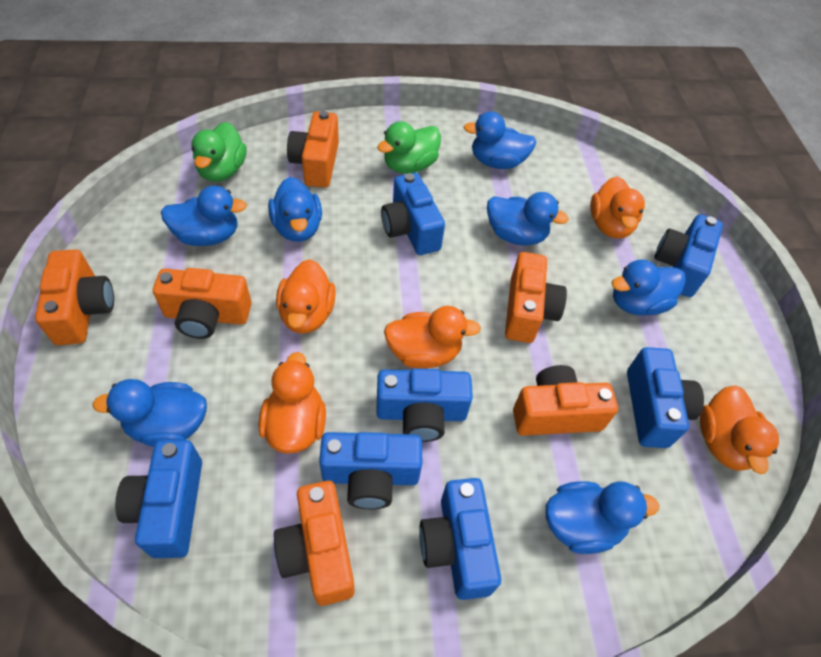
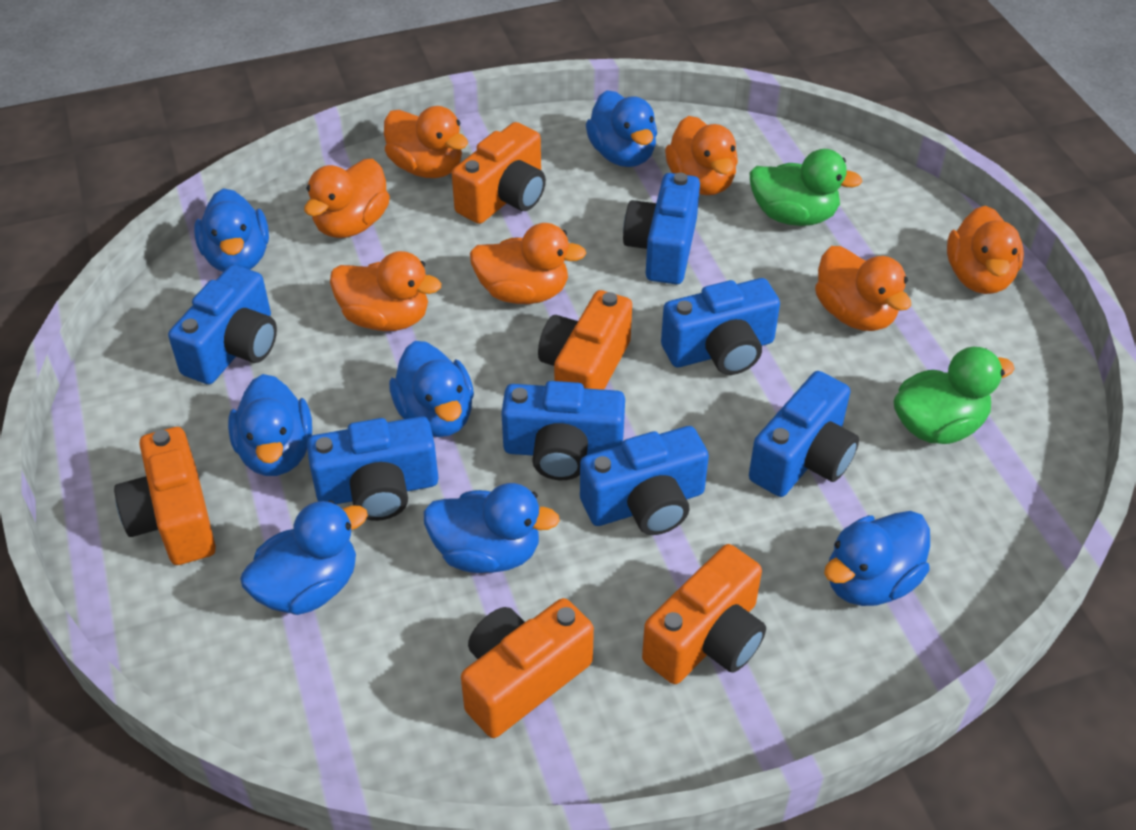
orange camera: [35,249,114,345] [153,268,252,339] [274,481,354,606] [287,111,339,188] [505,252,567,343] [513,365,618,436] = 6 -> [114,427,216,565] [452,122,546,224] [461,598,594,738] [538,290,632,390] [642,544,766,684] = 5
orange duck: [259,352,326,454] [276,259,336,334] [384,306,481,369] [590,176,645,238] [700,385,779,474] = 5 -> [304,159,390,238] [330,251,441,331] [384,106,468,178] [470,223,586,304] [665,116,738,195] [815,246,911,331] [947,206,1024,294] = 7

